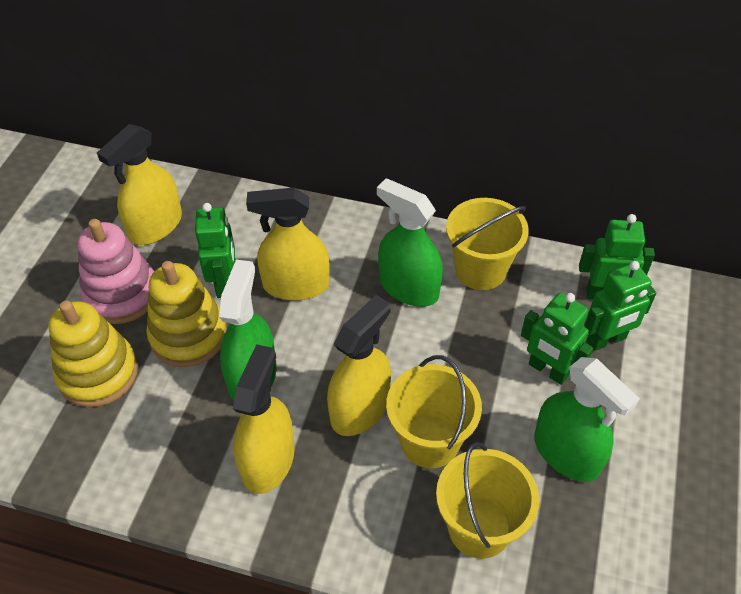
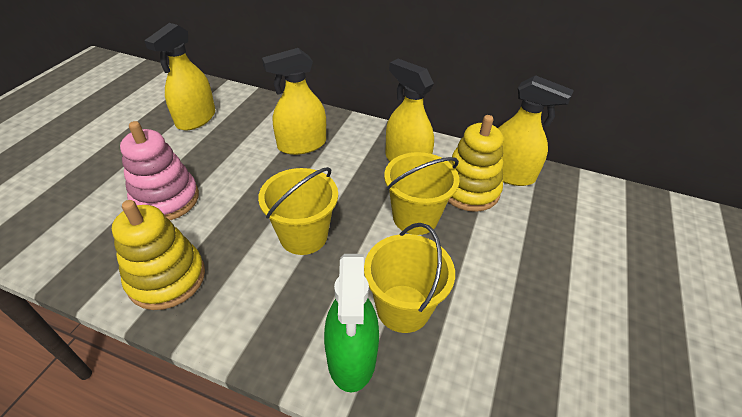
green robot: [195,203,235,298] [521,292,593,385] [579,214,655,299] [585,261,656,351] = 4 -> none = 0
green spray bottle: [219,260,276,401] [377,178,443,307] [534,357,640,482] = 3 -> [324,254,379,392] = 1

